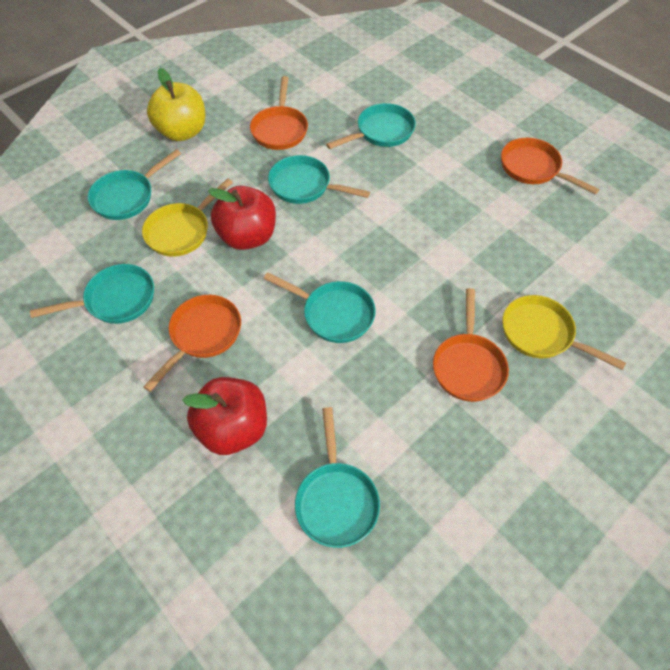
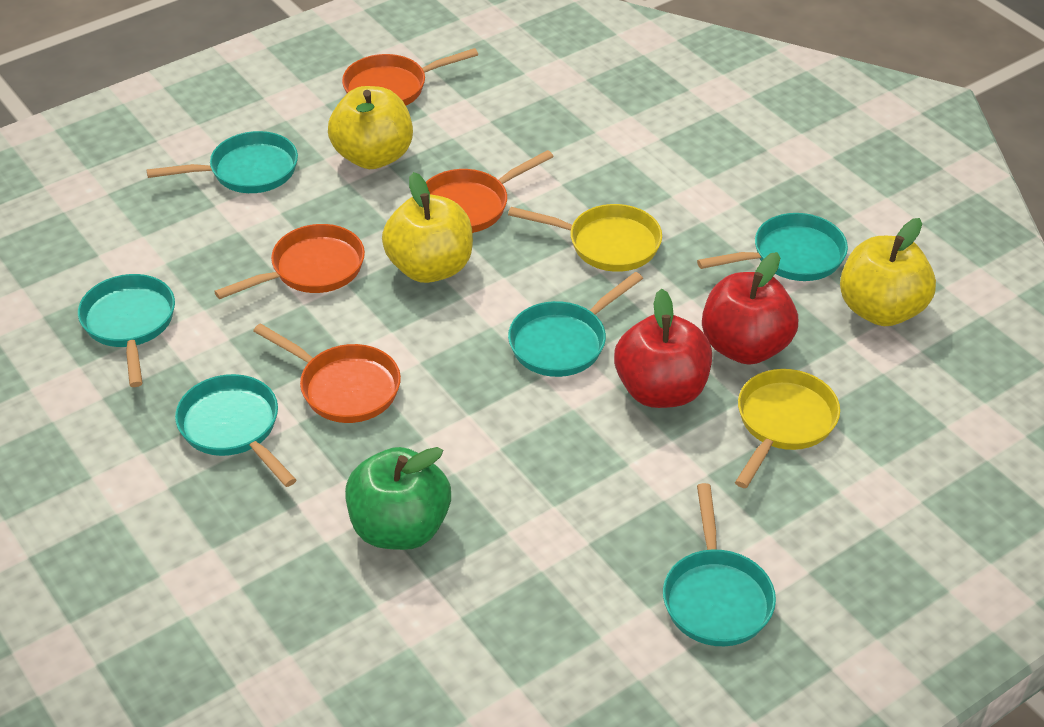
green apple: none = 0 -> [345,447,451,550] = 1
yellow apple: [147,68,205,141] = 1 -> [328,86,413,169] [382,172,473,283] [840,218,936,326] = 3

